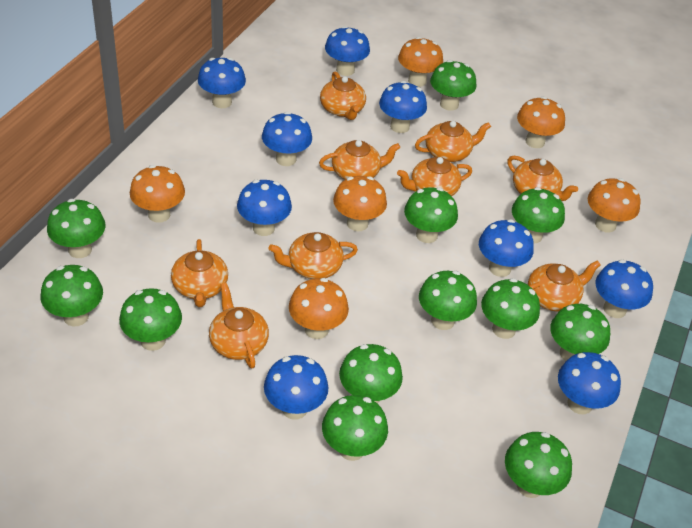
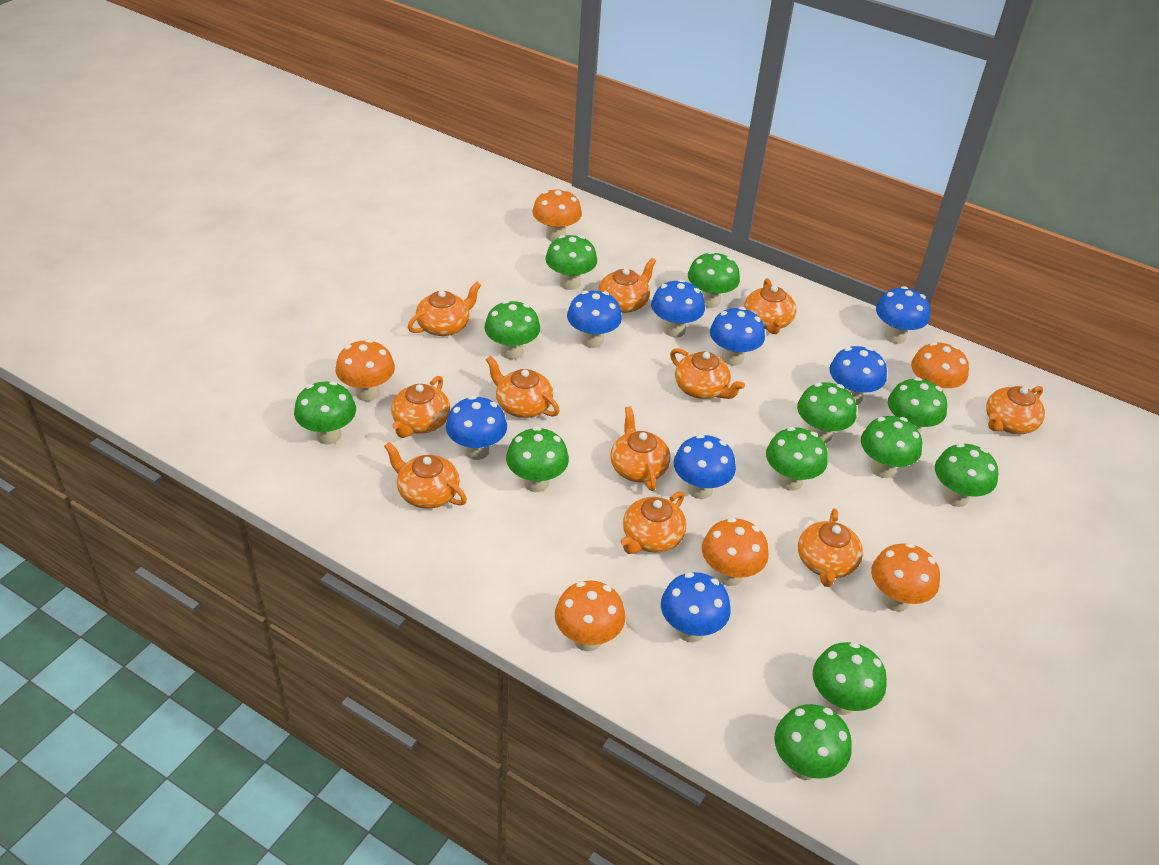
blue mushroom: [198,57,246,108] [237,180,292,236] [262,112,312,166] [264,355,329,420] [325,26,370,76] [379,81,427,133] [479,219,534,277] [558,352,621,414] [595,259,653,318] = 9 -> [446,396,507,460] [567,291,622,348] [651,279,705,337] [661,572,731,643] [673,434,736,499] [710,307,765,366] [829,346,887,405] [876,286,930,344] = 8
orange teapot: [171,239,228,307] [209,283,269,368] [268,232,358,279] [319,140,401,180] [320,71,366,120] [397,157,472,196] [415,121,491,162] [507,156,578,201] [528,260,601,311] = 9 -> [384,442,467,509] [391,376,450,438] [408,282,481,336] [486,356,560,418] [598,258,656,313] [610,406,670,491] [621,491,686,554] [670,348,745,399] [744,278,796,334] [798,509,863,587] [986,386,1045,434] = 11

